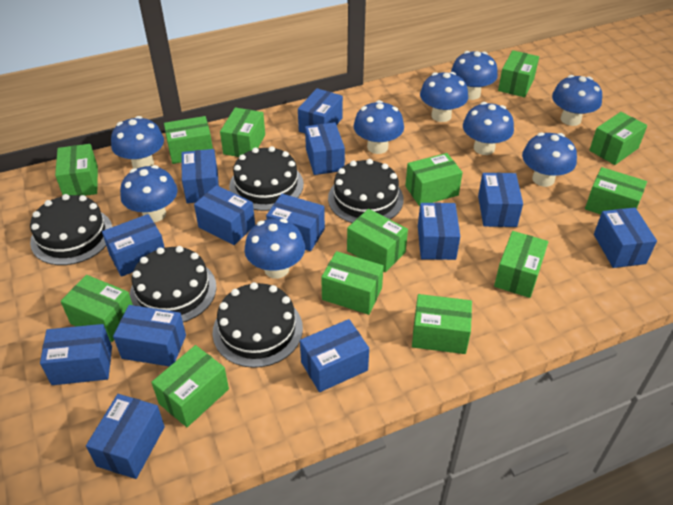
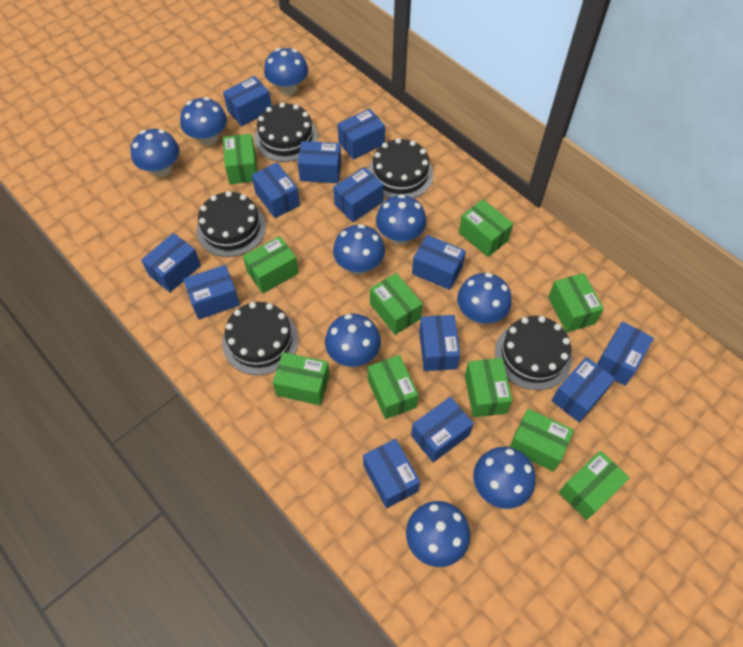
green box: [55,144,98,196] [61,275,133,342] [151,345,229,427] [164,116,213,164] [220,108,265,157] [321,251,384,315] [347,209,408,272] [405,153,463,206] [412,294,472,354] [494,231,548,298] [498,50,539,97] [585,167,647,215] [589,112,647,165] = 13 -> [223,134,258,184] [243,236,299,293] [273,352,330,405] [368,355,419,419] [370,273,423,335] [459,199,513,257] [465,358,513,417] [510,408,574,472] [548,273,604,332] [559,451,629,520] = 10

